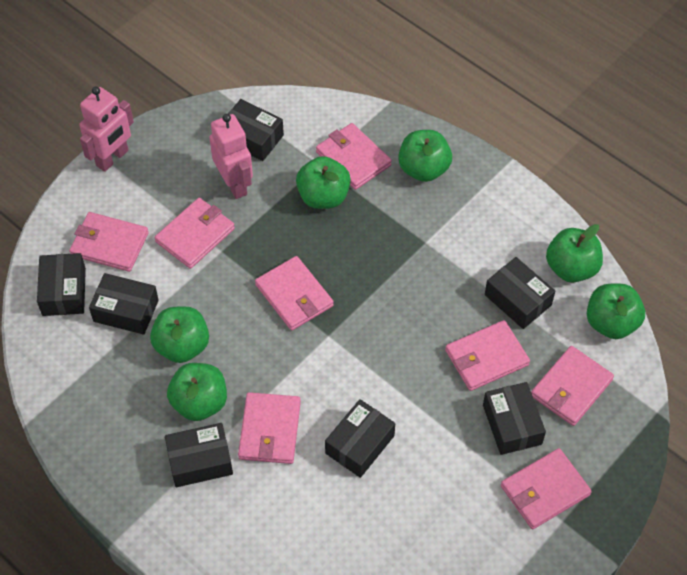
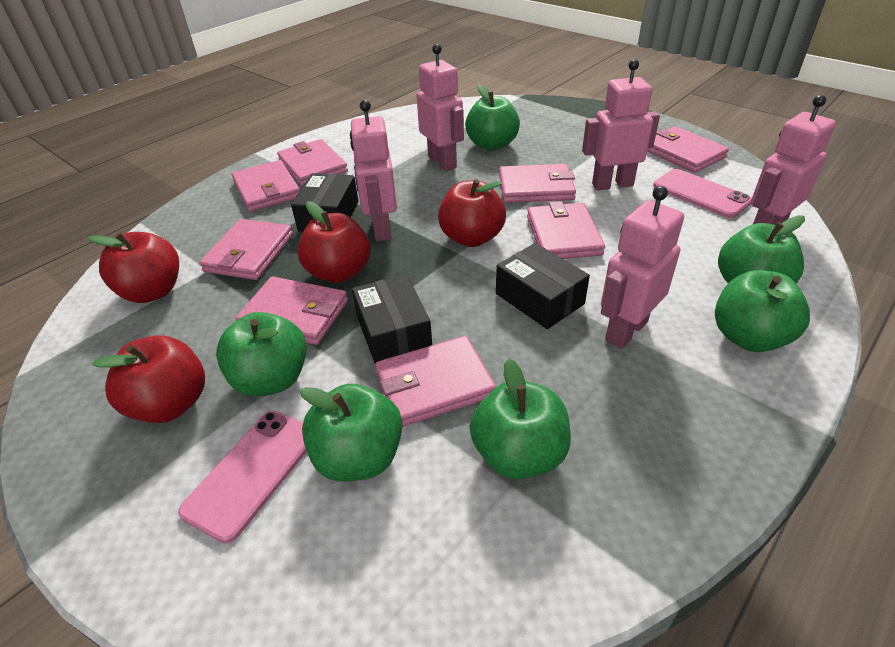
black box: [37,253,86,316] [89,273,159,335] [165,423,233,487] [228,99,284,161] [325,399,395,478] [483,382,546,455] [485,257,555,329] = 7 -> [291,173,358,232] [352,274,432,363] [496,243,590,329] = 3
pink phone: none = 0 -> [178,410,307,544] [653,169,752,218] = 2
pink robot: [79,87,134,172] [209,114,253,199] = 2 -> [350,100,397,241] [417,44,464,171] [582,59,660,190] [601,186,684,349] [751,95,836,225] = 5
red apple: none = 0 -> [88,232,179,303] [92,335,205,423] [297,201,371,283] [438,179,506,247] = 4

